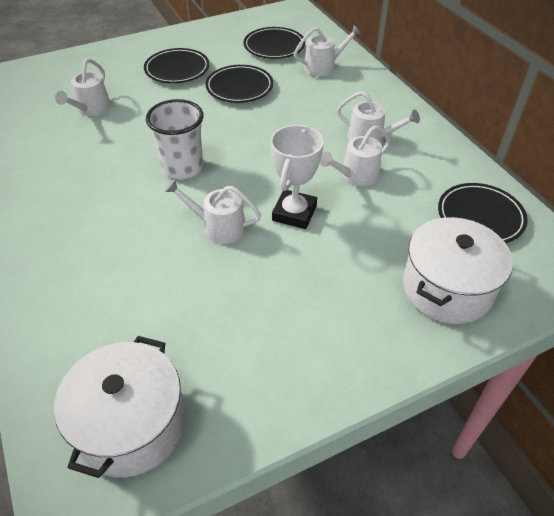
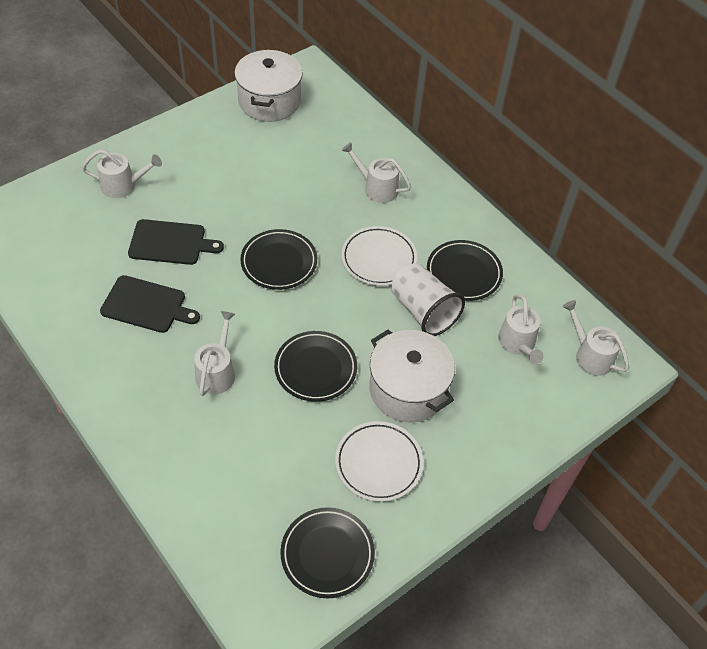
black cutting board: none = 0 -> [100,275,200,333] [128,219,224,265] = 2
white plate: none = 0 -> [335,421,423,502] [341,226,417,286] = 2
white trophy: [271,125,324,229] = 1 -> none = 0

